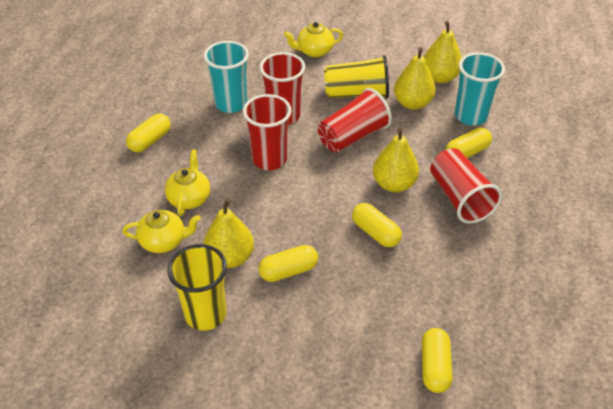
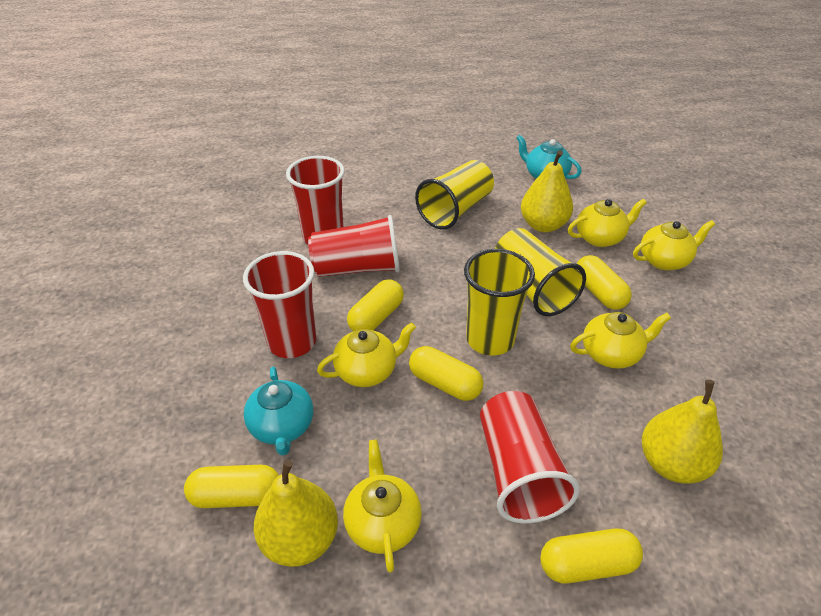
turquoise cup: [204,41,249,113] [455,52,505,126] = 2 -> none = 0
turquoise teapot: none = 0 -> [244,366,313,455] [516,135,581,179] = 2
yellow cup: [167,244,227,331] [324,55,389,98] = 2 -> [415,160,494,230] [464,249,535,356] [495,228,586,316] = 3
yellow pear: [203,199,254,268] [373,128,419,192] [394,47,436,110] [424,21,462,83] = 4 -> [254,460,338,567] [521,150,573,232] [642,380,723,484] = 3
yellow teapot: [123,210,201,253] [165,149,210,216] [284,22,343,57] = 3 -> [317,322,416,387] [343,439,422,572] [568,199,647,247] [570,312,671,369] [633,220,715,270] = 5

